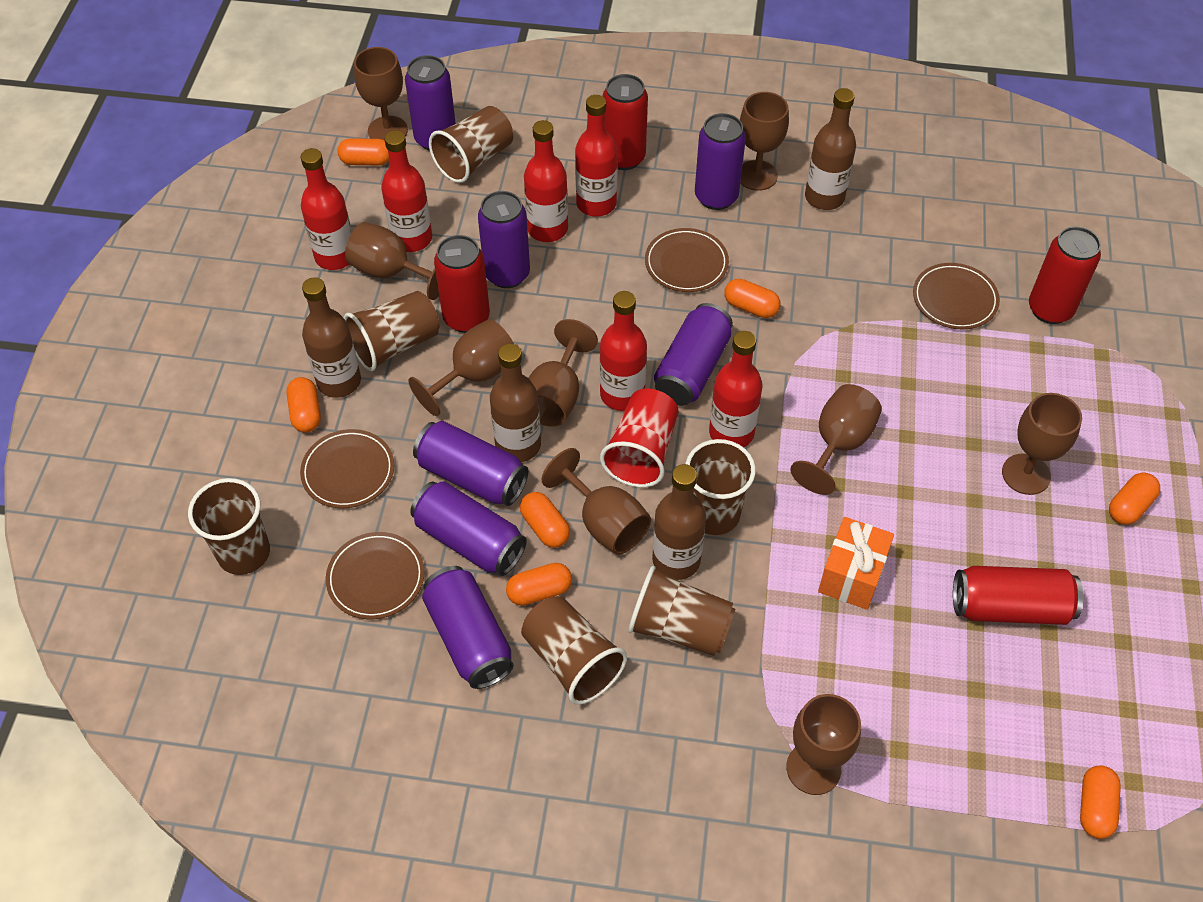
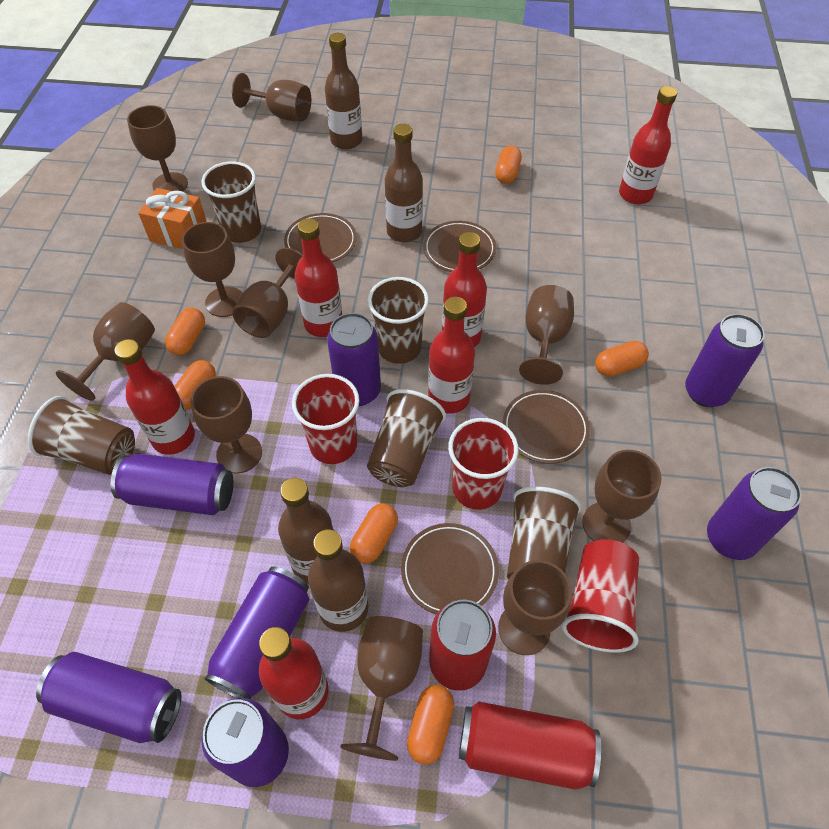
brown cup: [188,478,270,575] [344,291,440,371] [429,106,513,183] [521,596,627,704] [628,566,735,656] [685,439,756,535] = 6 -> [28,396,135,475] [201,161,261,243] [367,389,446,487] [368,277,429,364] [507,487,581,579] = 5
brown goblet: [345,222,439,300] [354,47,408,140] [408,319,514,416] [528,319,598,427] [542,448,651,555] [740,92,789,191] [786,694,861,795] [790,384,882,495] [1002,393,1082,495] = 9 -> [56,302,155,401] [127,105,188,191] [182,222,242,317] [190,376,262,474] [232,73,311,121] [233,248,303,338] [340,616,423,761] [498,560,572,655] [519,285,574,385] [582,450,662,543] = 10
orange capsule: [287,377,321,433] [337,138,389,165] [506,563,572,606] [520,492,570,548] [724,279,780,318] [1080,765,1121,839] [1109,473,1160,525] = 7 -> [165,308,205,355] [174,360,216,410] [350,503,398,563] [407,685,454,765] [495,146,522,184] [595,341,649,377] = 6
red can: [434,235,490,333] [603,74,648,170] [953,566,1083,625] [1029,226,1101,324] = 4 -> [429,600,496,691] [459,702,601,790] = 2
red cup: [600,389,679,487] = 1 -> [292,374,359,464] [448,418,519,510] [562,539,639,653] = 3

